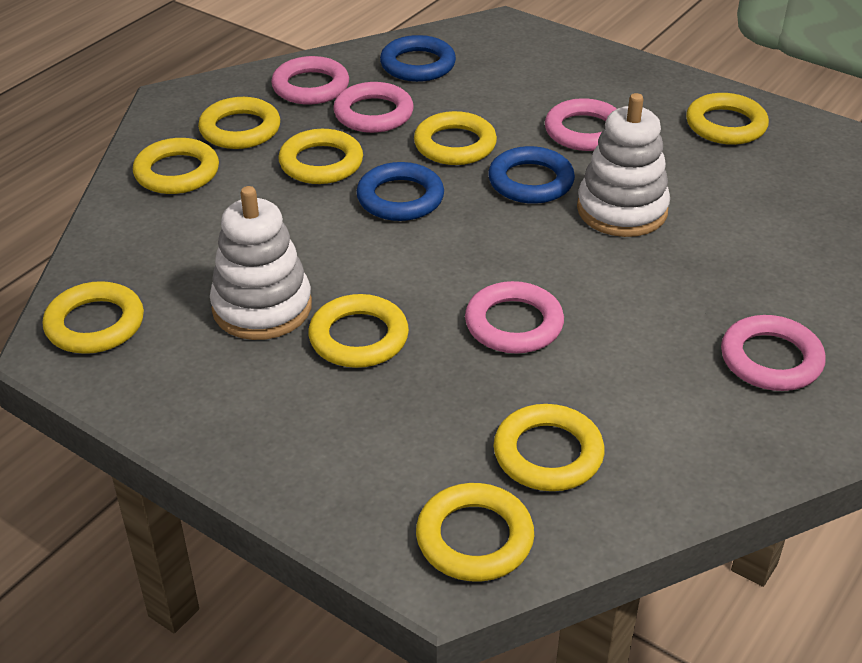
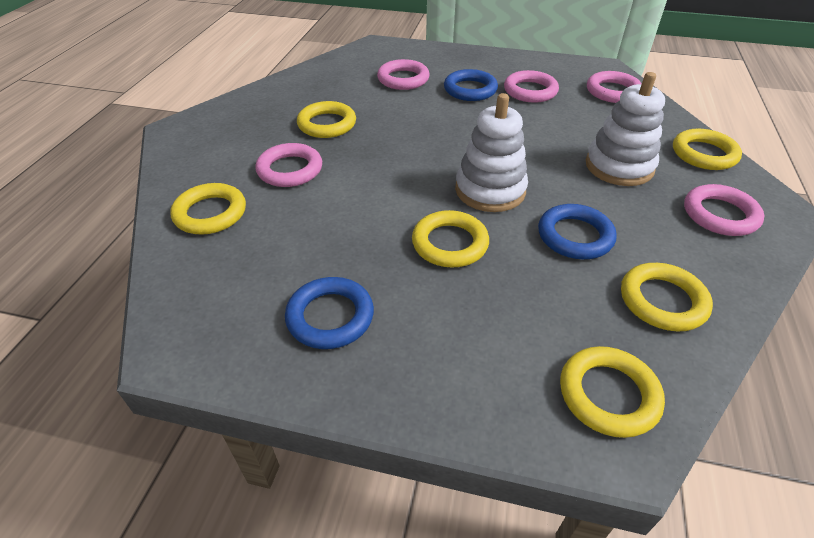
yellow ring: [43,281,144,354] [133,138,219,194] [198,97,280,149] [278,129,363,184] [308,294,409,368] [414,111,497,165] [416,483,534,581] [494,404,605,491] [686,93,769,145] = 9 -> [170,183,246,235] [297,101,356,138] [412,210,489,267] [560,346,665,438] [621,263,713,332] [673,128,742,170] = 6

